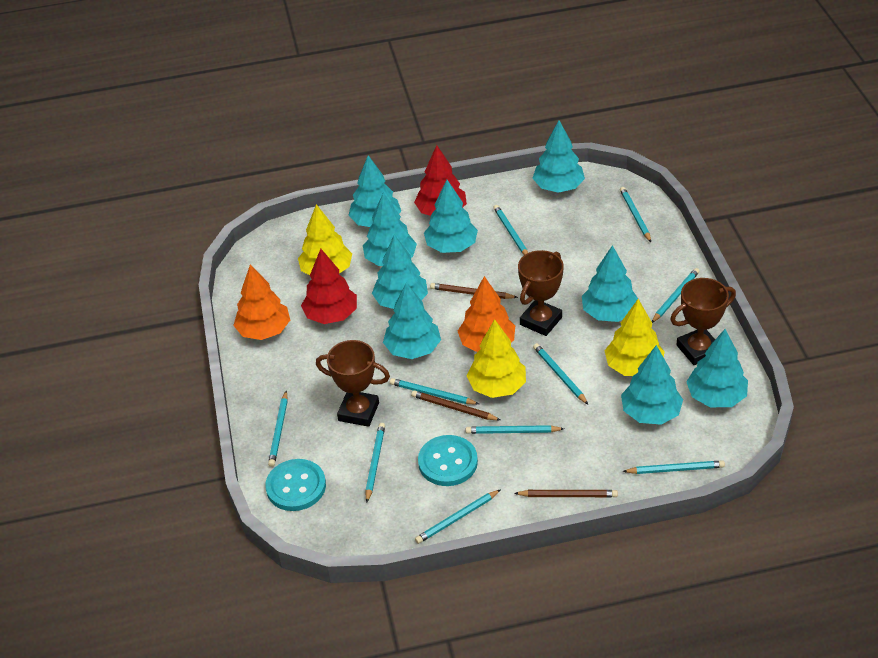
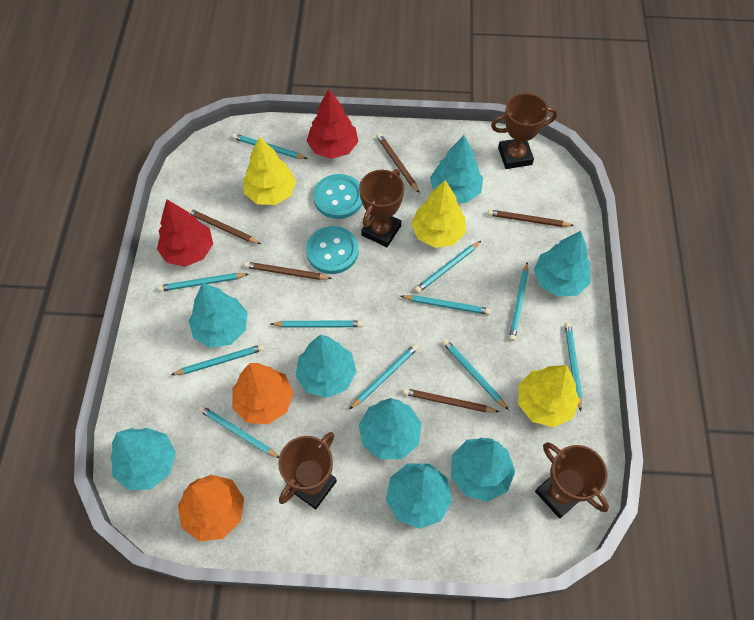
brown pencil: [411,390,500,420] [430,283,518,299] [514,490,618,497] = 3 -> [187,208,261,244] [244,262,332,280] [377,133,419,193] [403,388,499,412] [488,209,574,227] = 5
brown trophy: [316,340,390,427] [518,250,564,336] [670,278,736,365] = 3 -> [278,432,337,509] [359,169,404,247] [491,93,558,169] [535,442,609,519] = 4
turquoise pencil: [268,391,288,467] [365,423,385,503] [390,378,479,405] [415,489,501,544] [466,425,564,434] [493,205,528,255] [533,343,588,404] [620,187,651,242] [622,460,725,474] [652,268,700,323] = 10 -> [158,273,249,292] [171,344,264,375] [199,406,279,458] [232,133,307,159] [271,321,363,328] [349,344,418,410] [401,295,491,315] [415,241,481,293] [442,339,509,410] [509,263,528,341] [565,322,582,411] = 11
turquoise tree: [348,155,401,227] [363,193,417,266] [372,235,428,309] [383,282,441,359] [424,180,478,253] [533,120,585,193] [582,245,638,322] [621,345,683,425] [686,329,748,407] = 9 -> [110,428,176,490] [189,283,248,348] [296,335,357,398] [359,398,422,459] [386,463,452,529] [430,135,483,203] [451,437,515,502] [534,231,590,297] = 8

